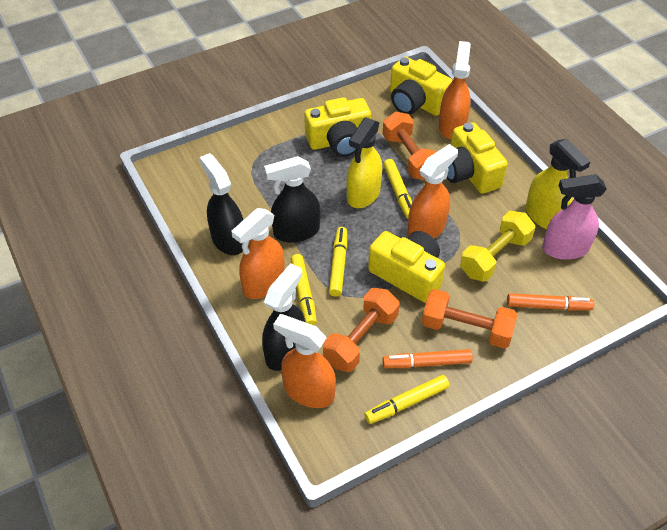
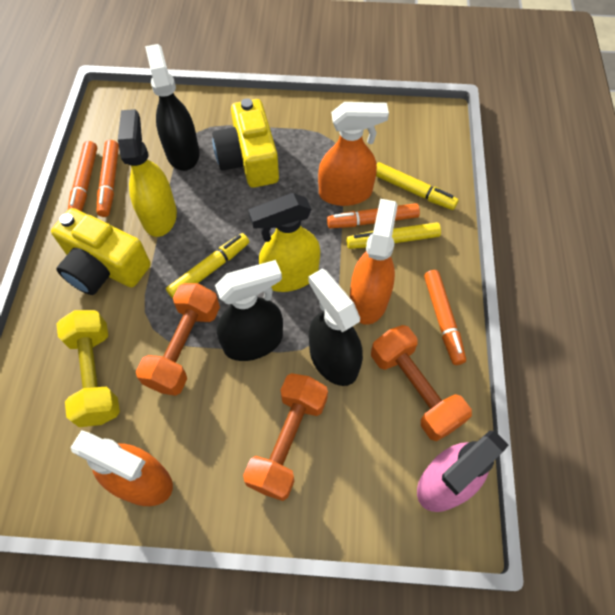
orange marker: [382,349,473,368] [507,293,594,311] = 2 -> [68,141,97,211] [97,140,119,217] [327,203,420,228] [424,270,466,365] = 4
orange spray bottle: [231,208,285,299] [273,314,336,408] [408,144,458,239] [439,41,471,139] = 4 -> [70,430,173,506] [318,102,389,206] [350,199,398,325] = 3
yellow camera: [304,97,371,157] [368,231,445,303] [390,57,453,116] [447,122,508,194] = 4 -> [51,208,151,295] [212,98,279,188] = 2
yellow marker: [290,254,317,325] [329,227,347,297] [364,375,450,424] [383,159,412,219] = 4 -> [166,233,249,299] [346,222,441,249] [376,162,459,210] = 3

